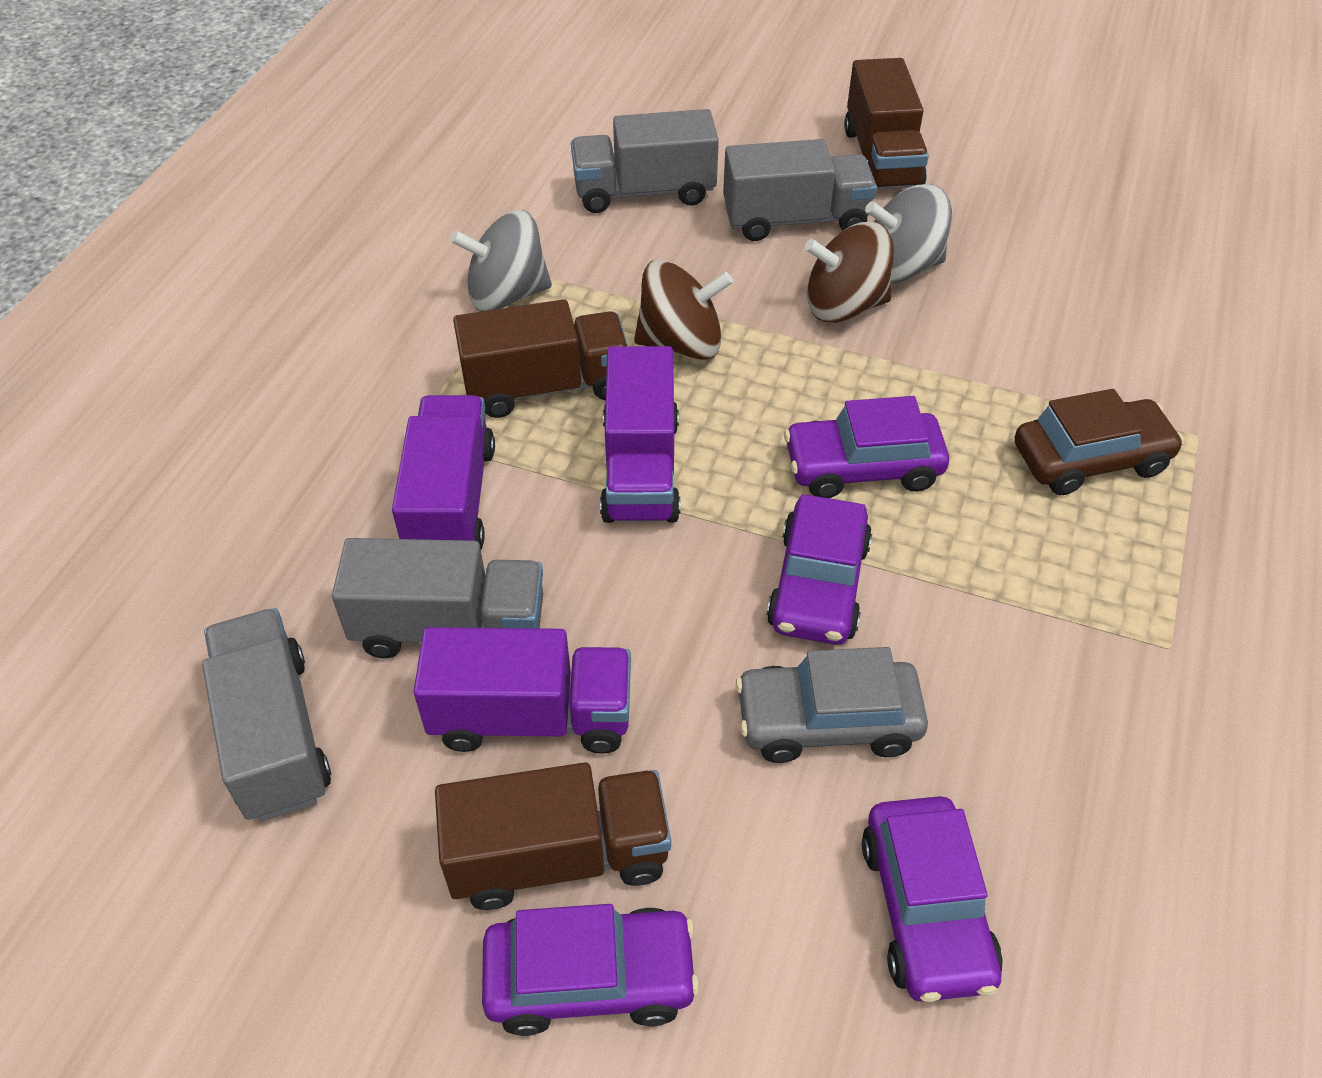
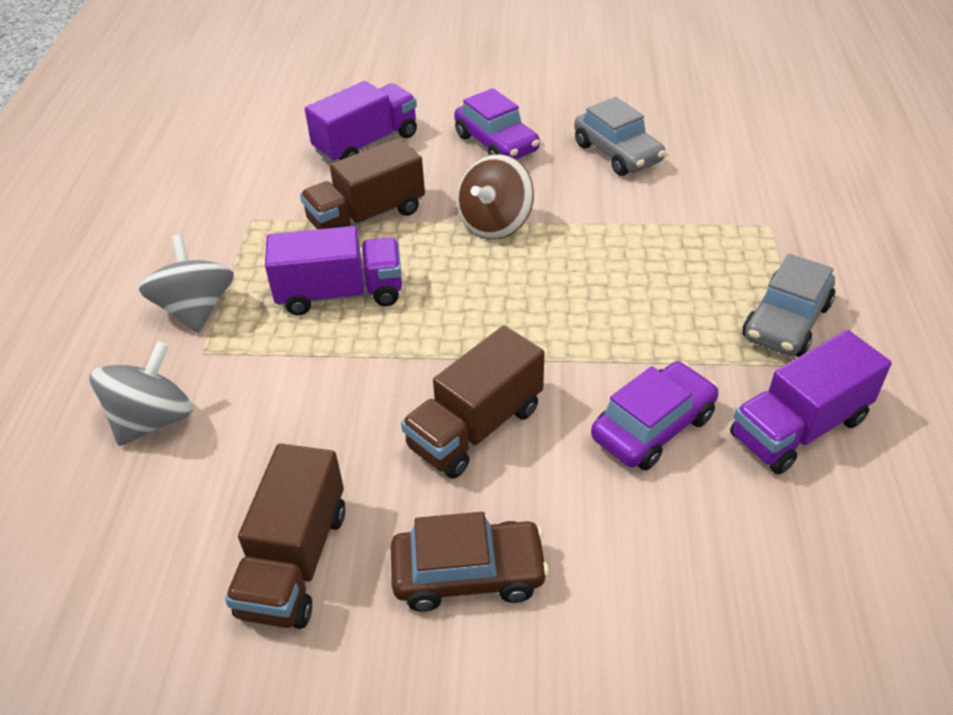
brown spinning top: [634,260,733,360] [805,222,894,323] = 2 -> [457,154,534,240] = 1
grey car: [735,647,928,763] = 1 -> [574,97,666,176] [743,253,835,357] = 2
grey truck: [202,608,331,821] [332,538,543,658] [571,109,719,213] [723,139,877,241] = 4 -> none = 0
purple car: [482,904,700,1036] [767,494,872,645] [784,396,949,498] [862,796,1003,1002] = 4 -> [454,88,540,159] [591,361,719,470] = 2

